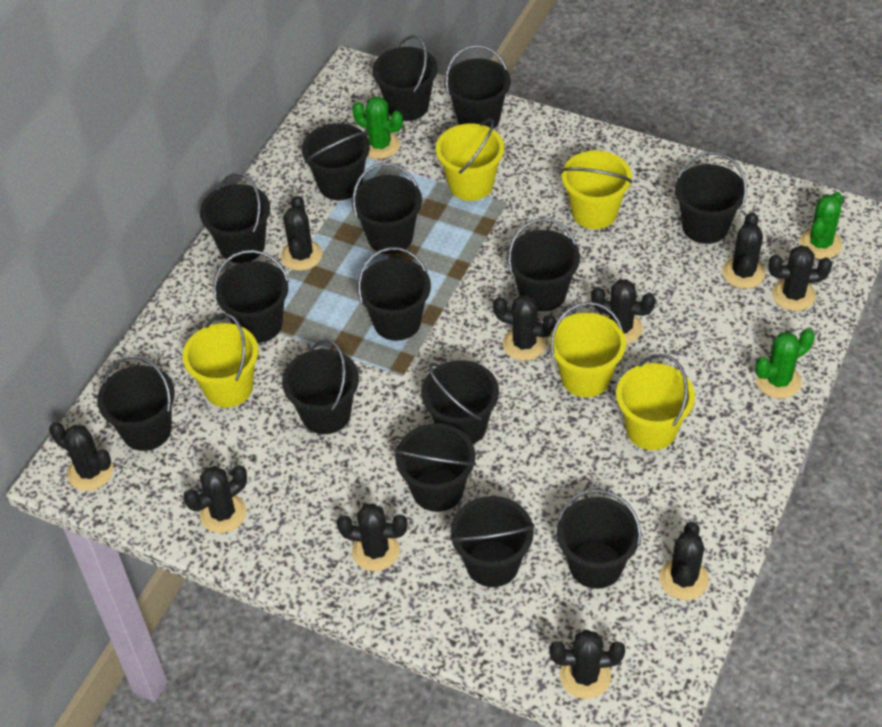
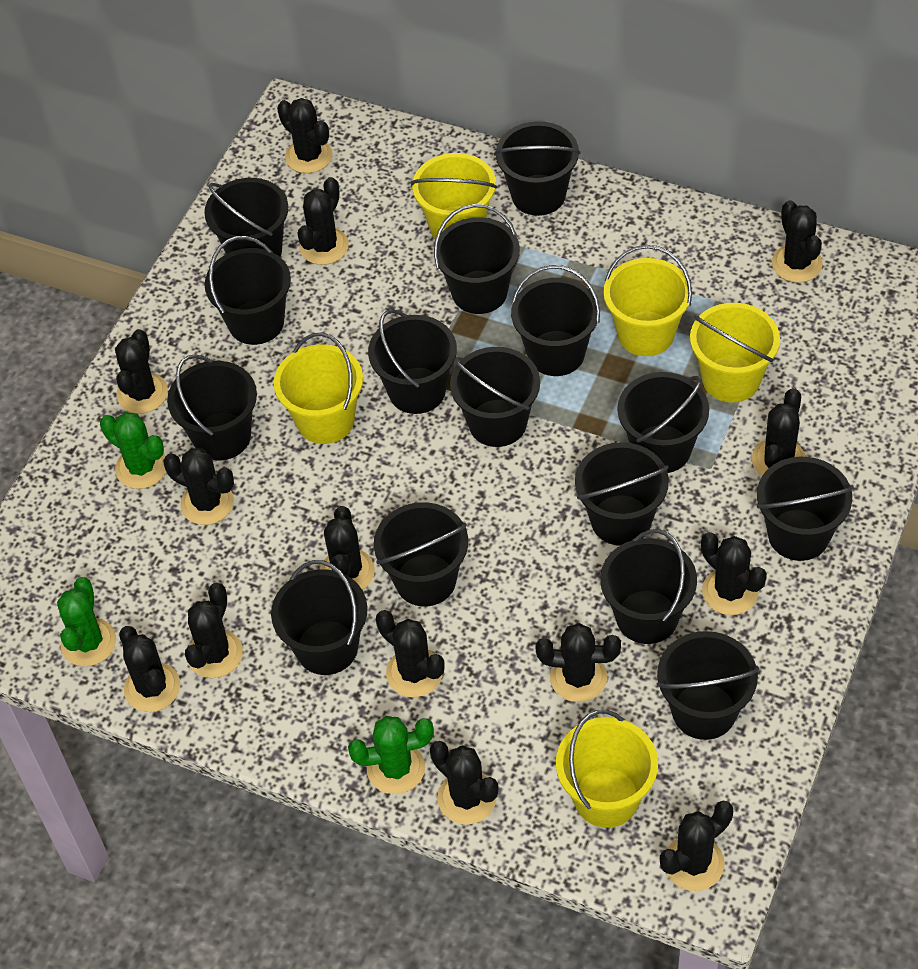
black cactus: [49,422,113,491] [184,465,247,533] [281,196,322,271] [337,503,408,571] [493,295,557,361] [549,630,625,699] [591,279,656,344] [659,522,709,600] [722,212,765,289] [768,245,832,311] = 10 -> [115,329,168,414] [119,626,180,712] [163,448,234,525] [185,583,243,678] [277,98,333,173] [297,177,349,265] [320,506,375,590] [376,610,445,697] [430,741,499,825] [536,623,621,702] [660,801,733,891] [701,532,767,615] [752,388,806,476] [772,200,823,282] = 14

